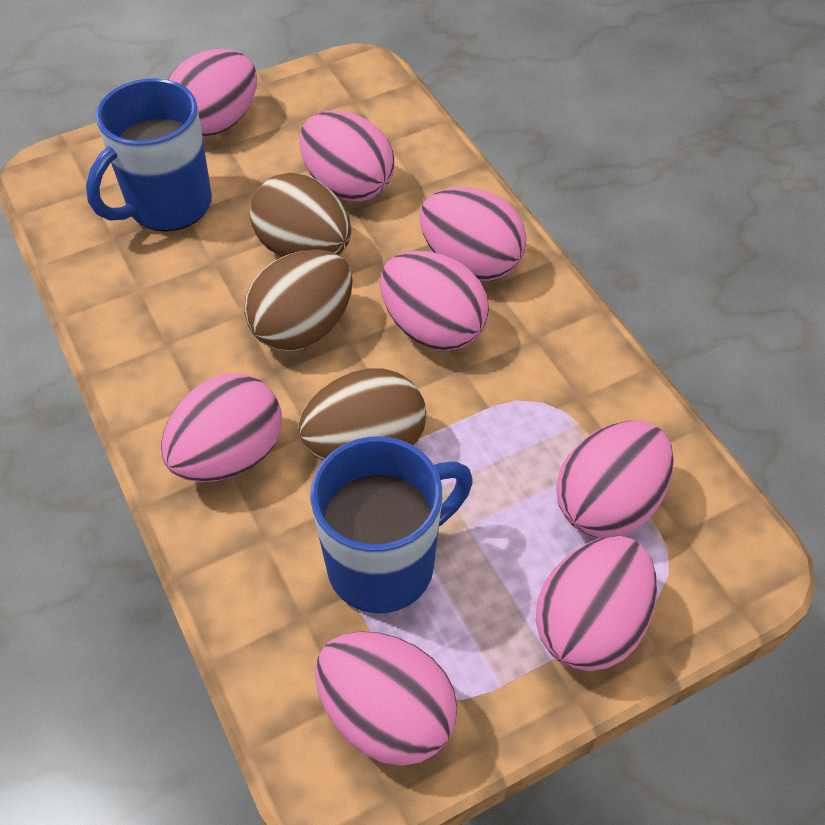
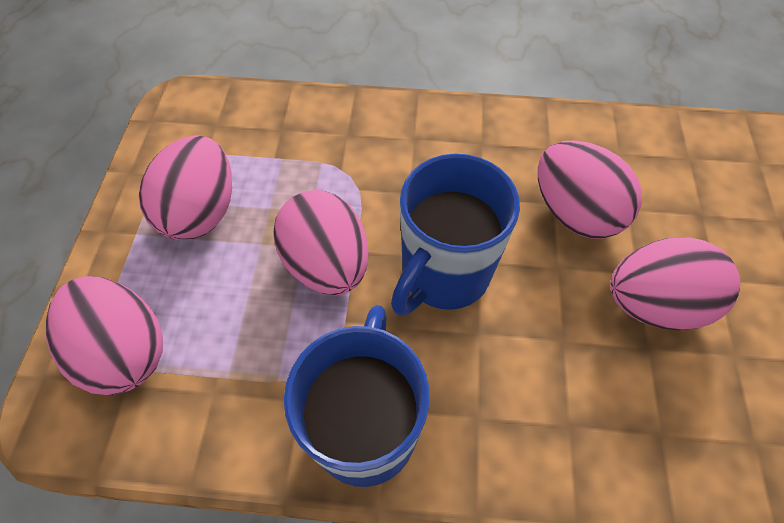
brown egg: [244,249,353,351] [250,173,351,257] [298,368,426,460] = 3 -> none = 0
pink egg: [161,374,282,482] [168,49,257,137] [299,111,394,202] [315,631,457,766] [380,251,489,351] [420,187,526,281] [536,536,657,671] [556,421,674,538] = 8 -> [46,276,163,395] [139,135,232,240] [273,190,369,295] [538,140,642,238] [610,238,740,330] = 5

